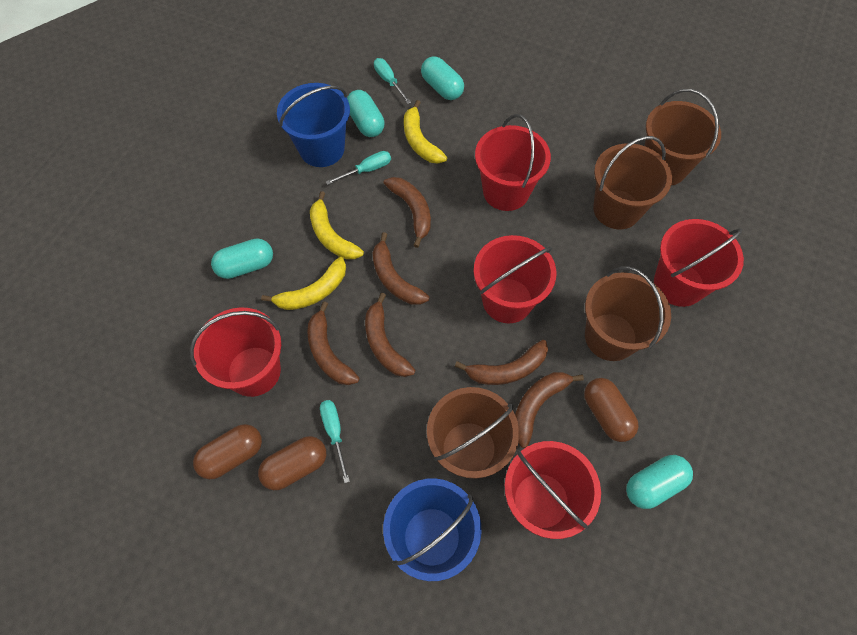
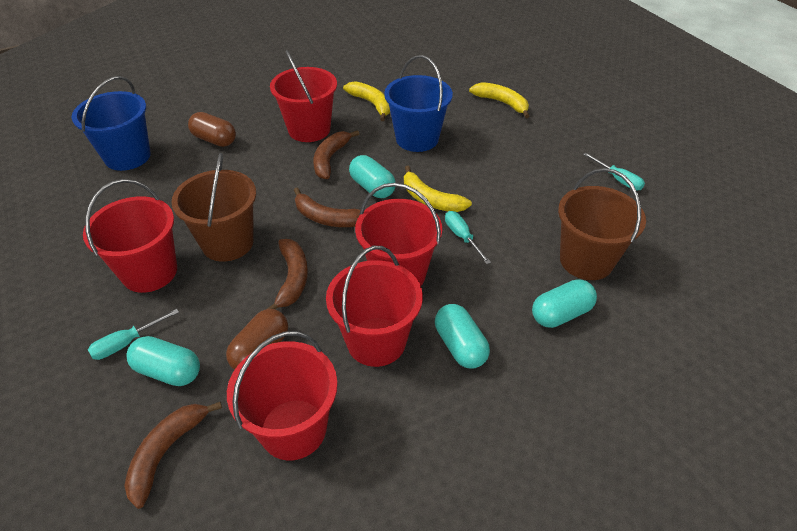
brown banana: [307,301,359,385] [365,293,415,377] [373,232,430,305] [383,177,431,248] [455,340,548,385] [515,372,584,448] = 6 -> [124,402,222,509] [267,239,308,309] [294,187,361,227] [313,130,359,179] = 4
brown bucket: [427,387,519,479] [585,267,671,361] [593,136,672,229] [644,89,721,186] = 4 -> [171,153,256,262] [558,168,646,280] = 2
brown capsule: [193,424,262,479] [258,436,326,490] [584,378,639,442] = 3 -> [188,112,236,147] [226,309,288,370] = 2

